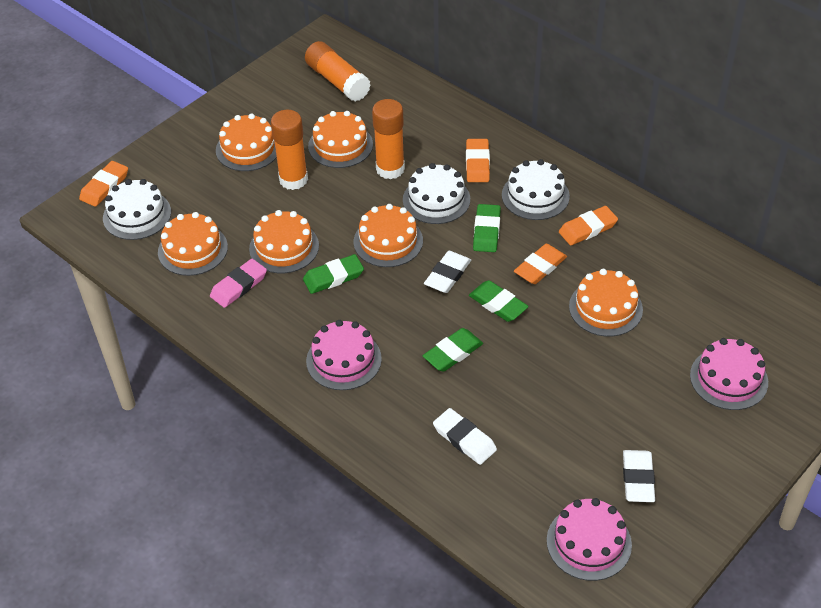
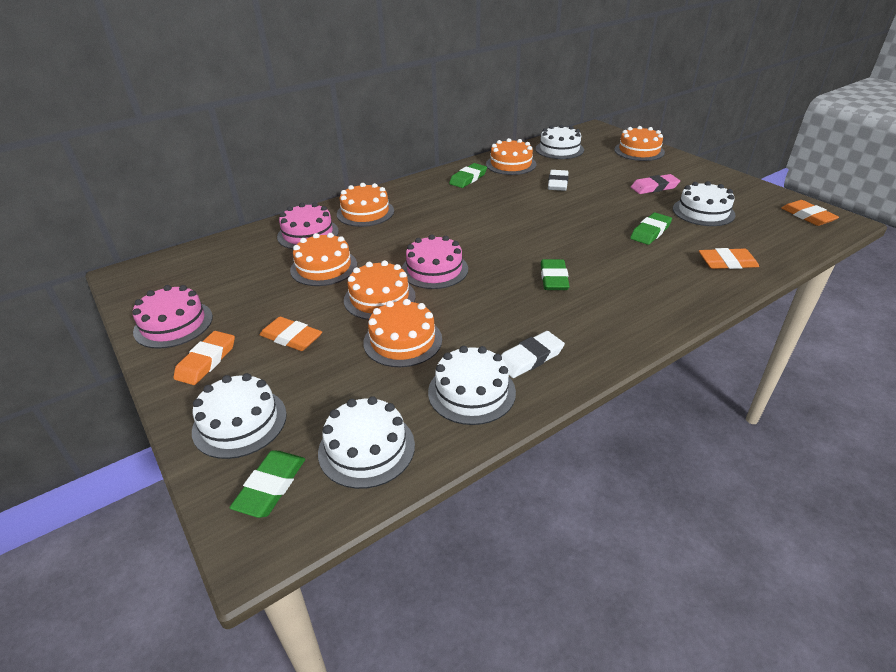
orange glue stick: [271,110,308,190] [305,41,371,101] [372,99,405,179] = 3 -> none = 0
white cake: [103,179,171,240] [403,163,470,224] [502,159,570,220] = 3 -> [192,373,287,459] [318,396,415,489] [428,346,516,425] [536,125,584,159] [673,181,736,226] = 5
white eraser: [424,251,471,293] [433,408,497,465] [623,450,655,502] = 3 -> [501,331,565,378] [548,170,569,191] = 2

